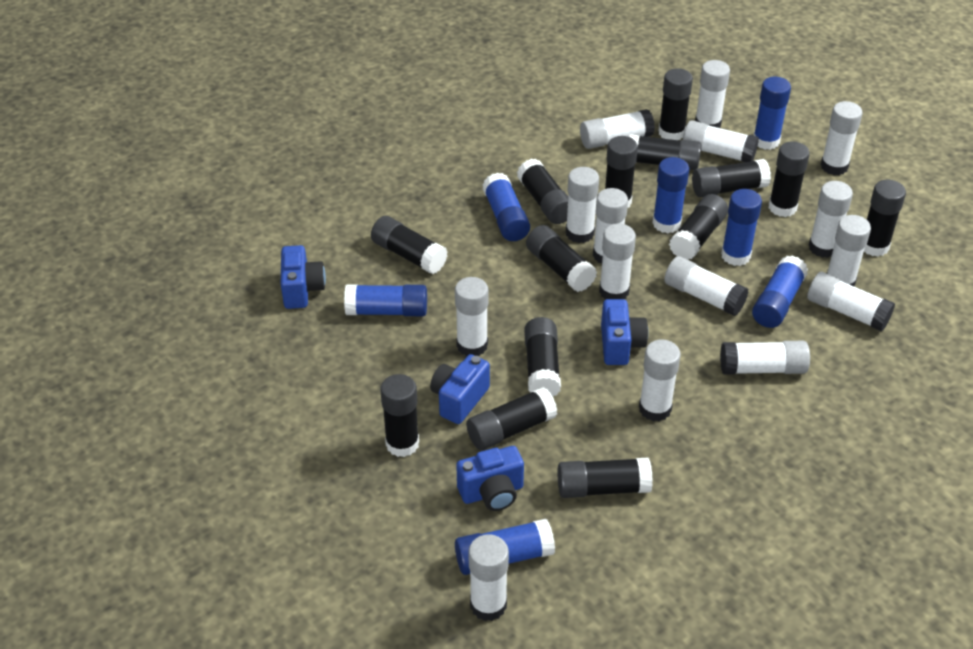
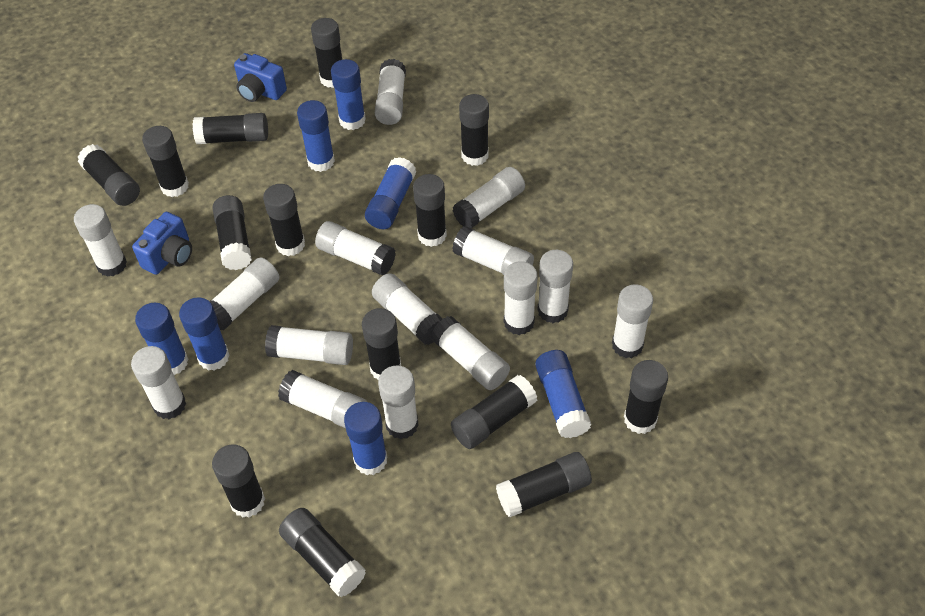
blue camera: [281,245,326,309] [430,354,490,424] [456,446,524,511] [601,299,648,365] = 4 -> [132,212,192,275] [234,53,287,102] = 2

